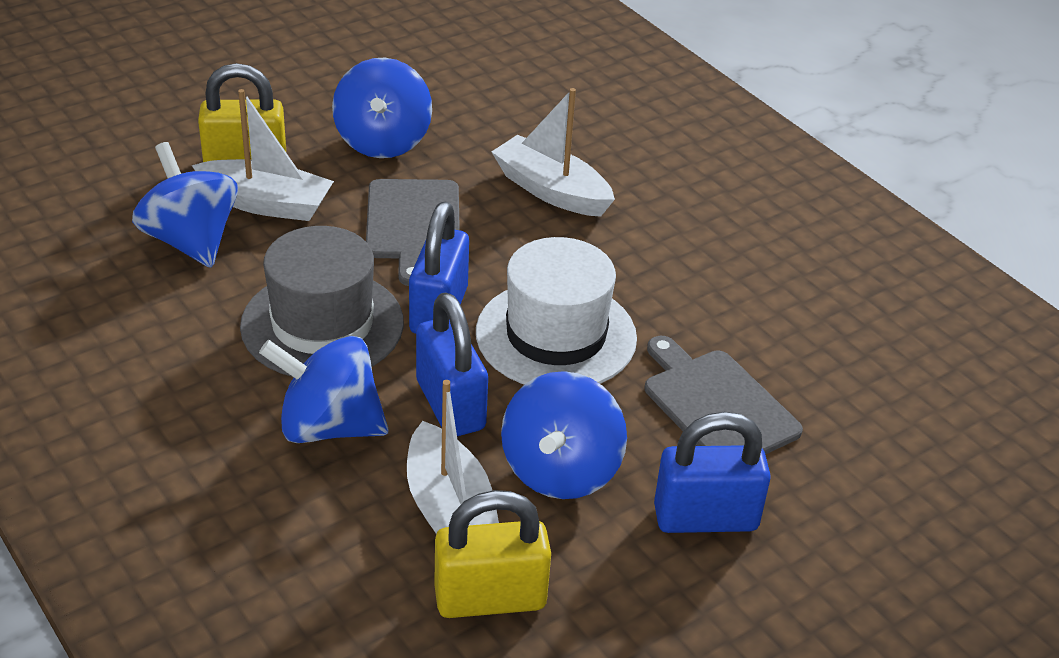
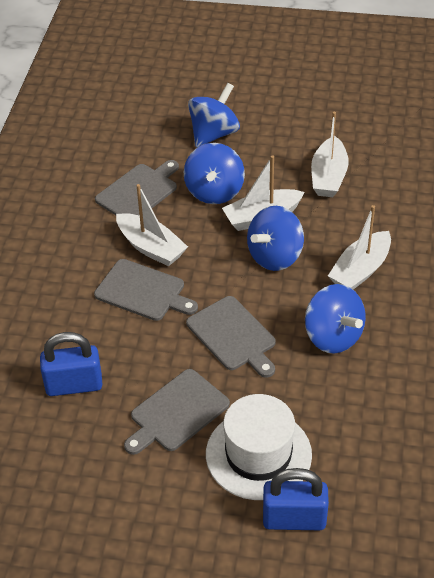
blue padlock: [409,202,469,334] [416,293,488,436] [654,412,771,533] = 3 -> [40,332,103,396] [263,468,329,530] = 2
grey cutting board: [366,179,460,286] [645,336,803,454] = 2 -> [94,259,198,321] [95,160,179,216] [124,369,230,455] [186,296,276,378] = 4
grey hat: [240,226,404,377] = 1 -> none = 0
white boat: [192,89,334,221] [407,380,499,534] [492,88,615,217] = 3 -> [116,184,188,266] [222,155,305,231] [311,111,349,197] [328,205,391,290] = 4
yellow padlock: [198,63,286,162] [434,490,551,618] = 2 -> none = 0

